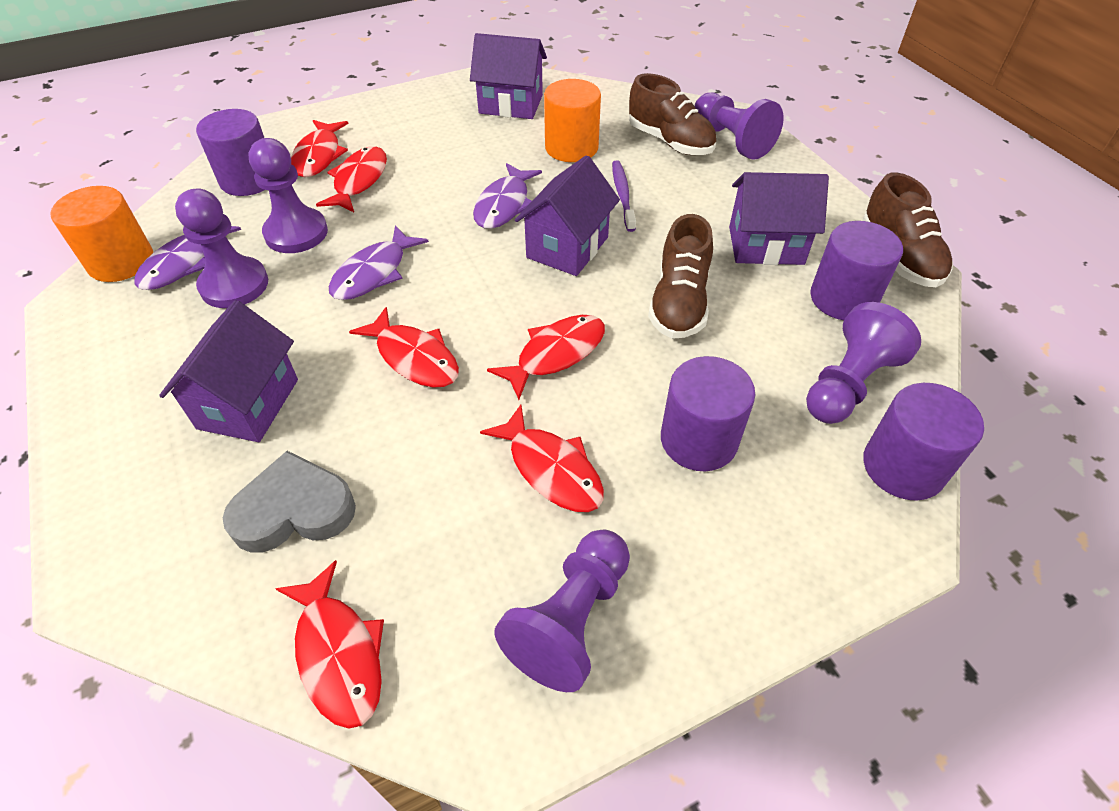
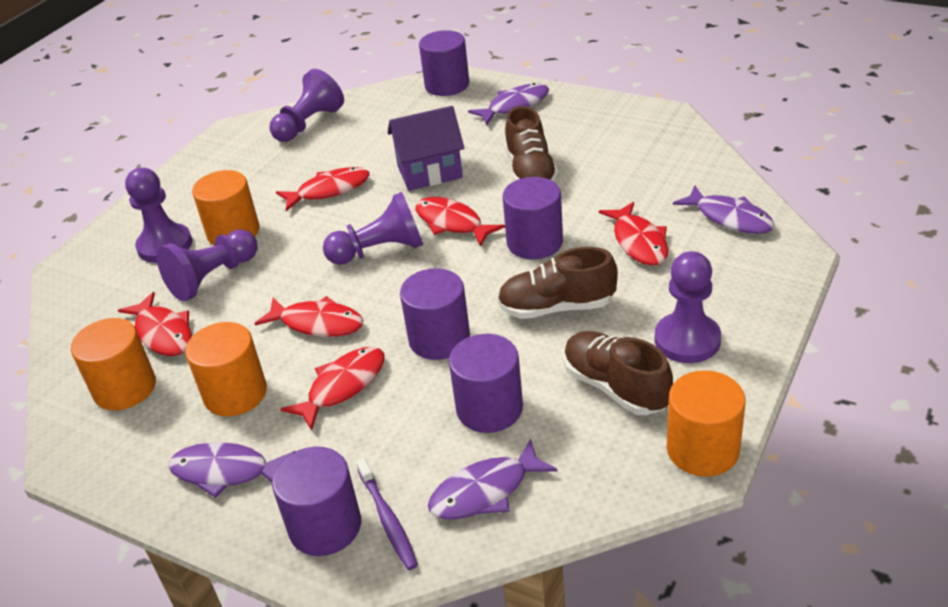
grey heart: [223,451,356,553] = 1 -> none = 0
orange cylinder: [50,186,153,282] [544,79,601,162] = 2 -> [71,318,156,411] [185,322,267,416] [192,170,259,246] [667,370,746,477] = 4
purple cylinder: [196,109,264,196] [661,356,755,471] [810,221,903,320] [863,383,984,501] = 4 -> [272,447,361,556] [400,268,470,360] [419,30,469,96] [449,334,523,433] [503,177,563,259] = 5
purple fish: [134,226,241,290] [329,226,429,300] [473,163,542,229] = 3 -> [169,442,296,498] [428,438,558,520] [468,83,549,125] [673,186,774,234] = 4
purple house: [159,300,298,442] [470,33,547,119] [515,155,620,276] [729,172,829,265] = 4 -> [388,106,464,191] = 1

